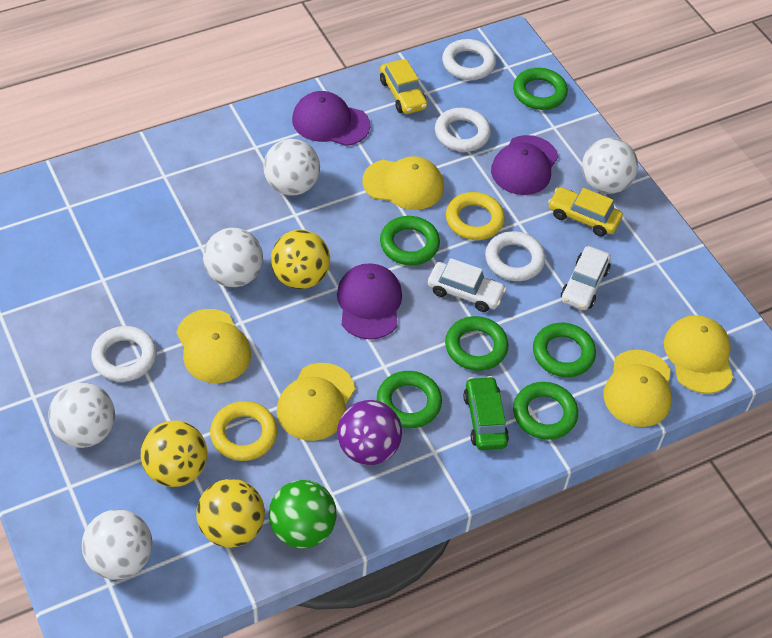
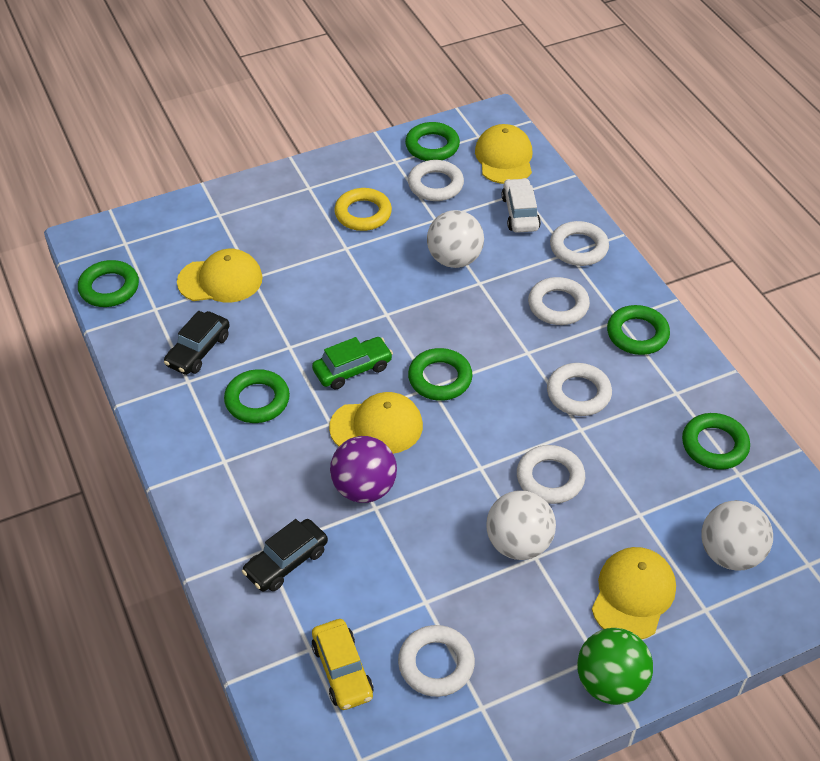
black car: none = 0 -> [164,311,230,375] [242,519,328,591] = 2
purple cap: [292,91,370,146] [337,263,402,340] [491,135,558,195] = 3 -> none = 0
white ball: [48,382,115,448] [82,509,152,580] [203,228,263,287] [263,139,320,196] [582,138,638,194] = 5 -> [427,210,484,268] [486,491,556,560] [701,500,773,571] = 3
white car: [428,258,507,312] [561,246,611,310] = 2 -> [501,178,541,233] = 1
white ring: [91,326,157,382] [435,108,491,152] [442,39,496,80] [485,231,545,281] = 4 -> [398,625,475,697] [408,160,464,201] [517,445,585,504] [528,277,590,325] [547,363,612,416] [550,221,609,266] = 6
yellow ball: [141,421,207,487] [196,479,265,548] [271,230,330,289] = 3 -> none = 0
yellow cap: [176,309,251,383] [277,363,355,441] [362,156,444,210] [603,350,672,427] [664,315,733,394] = 5 -> [177,249,263,302] [329,392,423,454] [475,124,532,184] [592,547,676,639] = 4
yellow car: [380,59,427,114] [548,187,623,236] = 2 -> [311,619,374,710] = 1
yellow ring: [210,401,278,461] [446,192,505,240] = 2 -> [334,188,392,231] = 1

